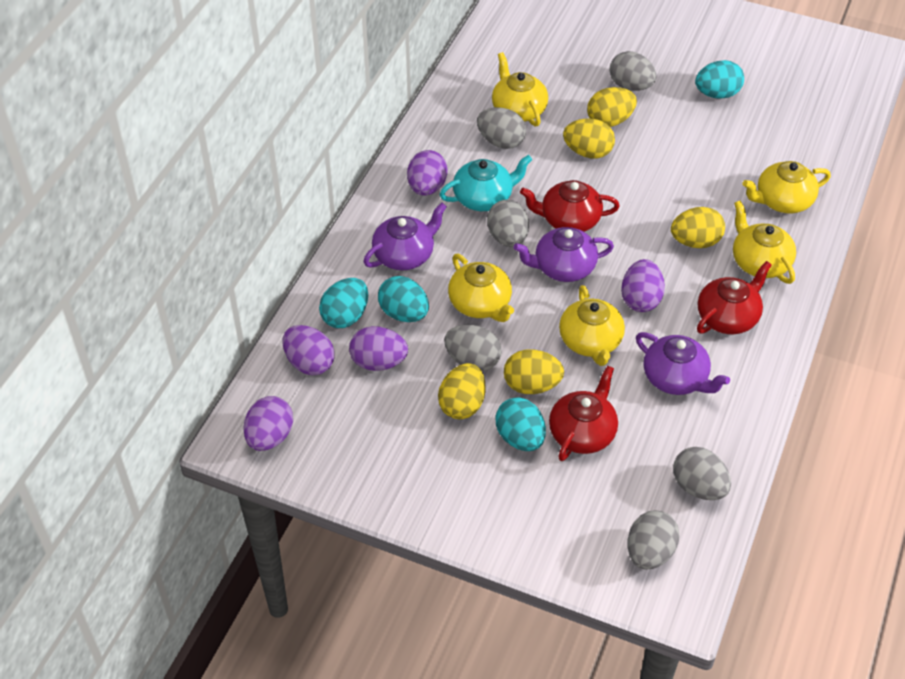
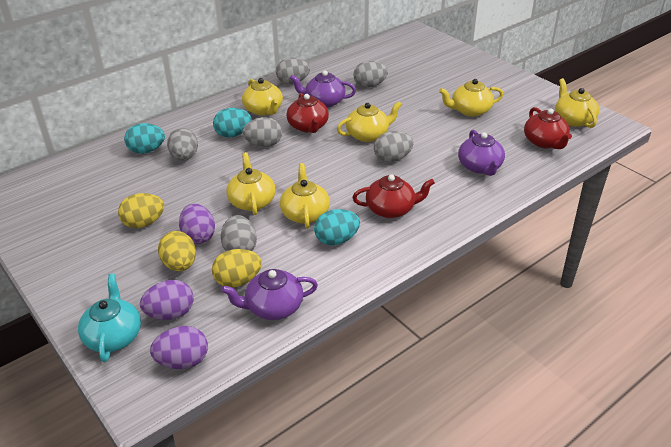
purple egg: [243,396,293,451] [283,325,335,375] [349,326,408,371] [407,150,447,196] [621,259,665,312] = 5 -> [140,280,194,320] [150,326,208,369] [179,203,215,244] = 3
turquoise egg: [319,278,368,328] [378,276,429,322] [496,397,546,451] [695,60,744,99] = 4 -> [124,123,165,154] [213,108,252,137] [314,209,360,245] = 3
yellow egg: [438,363,485,420] [504,349,564,394] [563,118,615,158] [587,87,637,127] [671,207,725,248] = 5 -> [118,193,164,228] [158,231,196,271] [212,249,262,287] = 3
yellow teapot: [448,254,514,322] [492,52,548,127] [559,285,625,366] [733,201,796,284] [742,161,831,213] = 5 -> [226,152,276,215] [242,78,283,116] [280,163,330,229] [337,101,402,142] [439,79,503,117] [555,78,599,128] = 6

